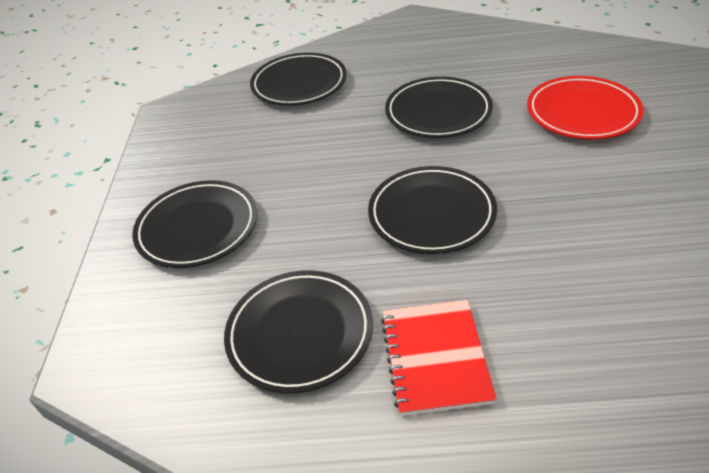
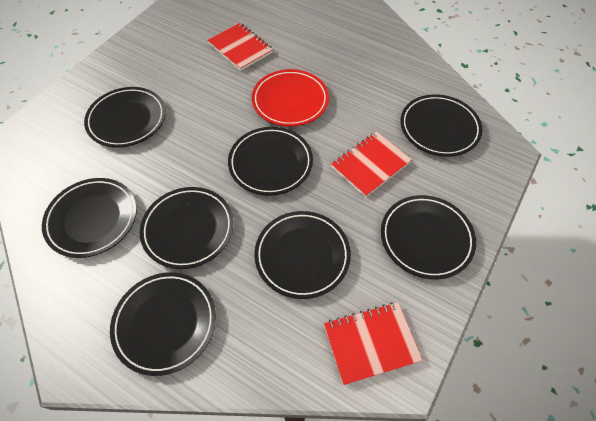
black plate: [132,180,257,268] [224,270,373,393] [250,53,347,106] [368,166,497,254] [385,77,493,138] = 5 -> [42,178,137,258] [84,87,166,147] [110,272,216,376] [140,187,234,269] [228,127,313,196] [254,211,351,299] [381,195,476,279] [400,94,483,157] = 8
red notebook: [381,300,497,416] = 1 -> [208,23,273,71] [324,302,423,385] [331,131,412,197] = 3

